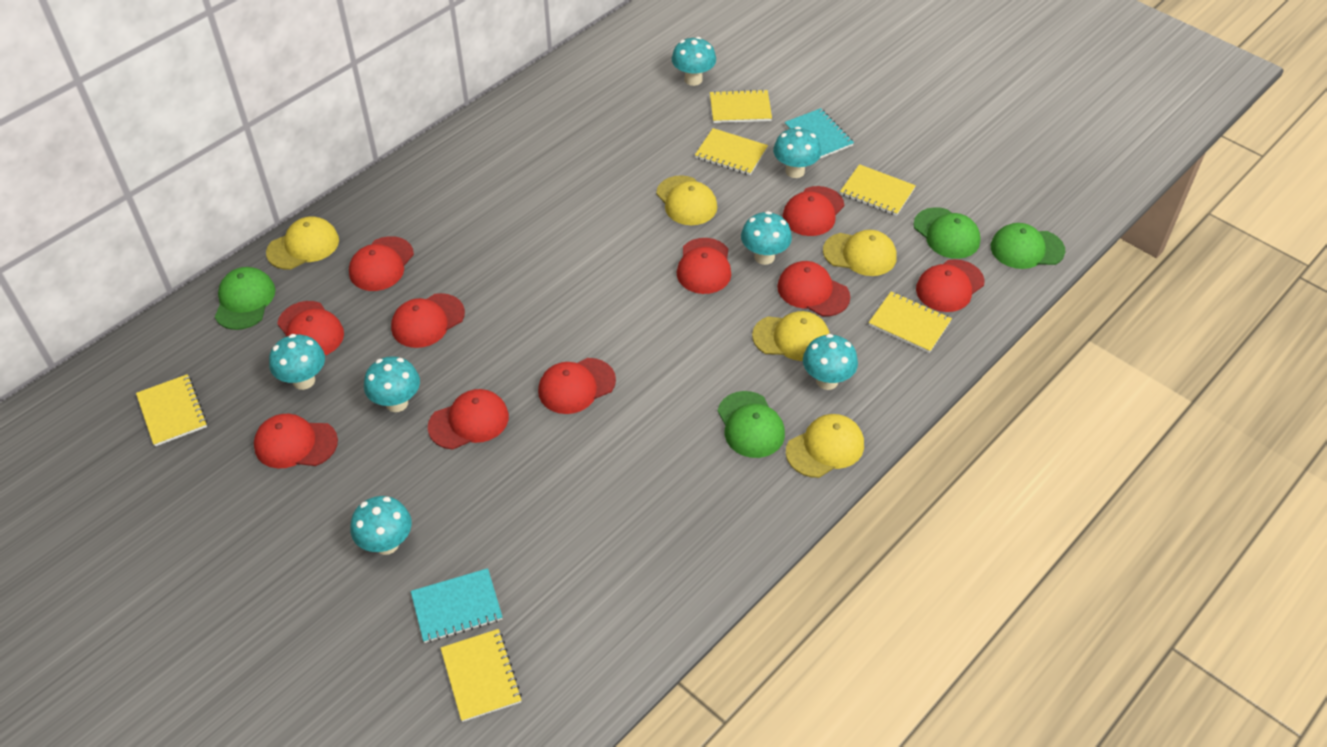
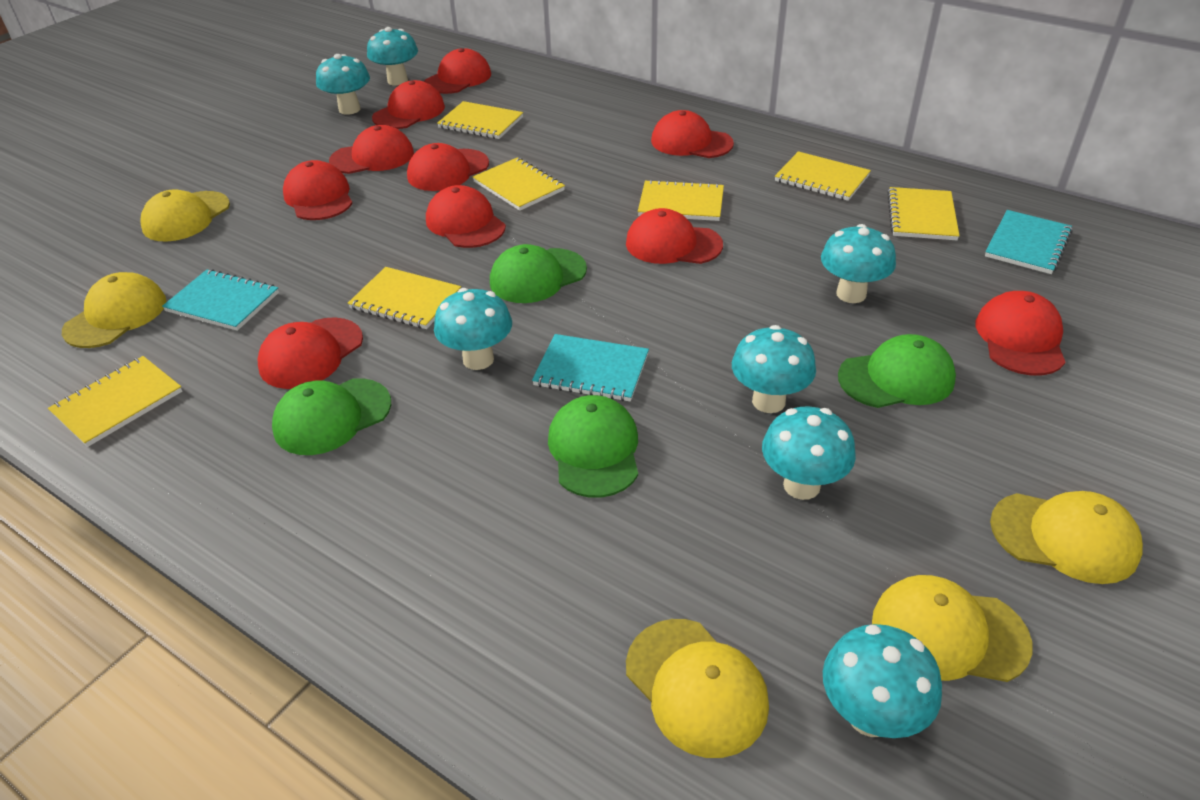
turquoise notebook: [411,568,503,643] [784,108,854,159] = 2 -> [162,269,279,331] [532,334,649,402] [985,210,1073,274] = 3
yellow notebook: [136,374,207,447] [441,629,522,722] [695,128,768,175] [710,89,772,123] [840,164,916,216] [869,291,952,353] = 6 -> [48,356,182,447] [348,267,461,329] [437,101,523,139] [473,157,565,211] [638,179,724,221] [775,151,871,201] [887,187,960,240] = 7

